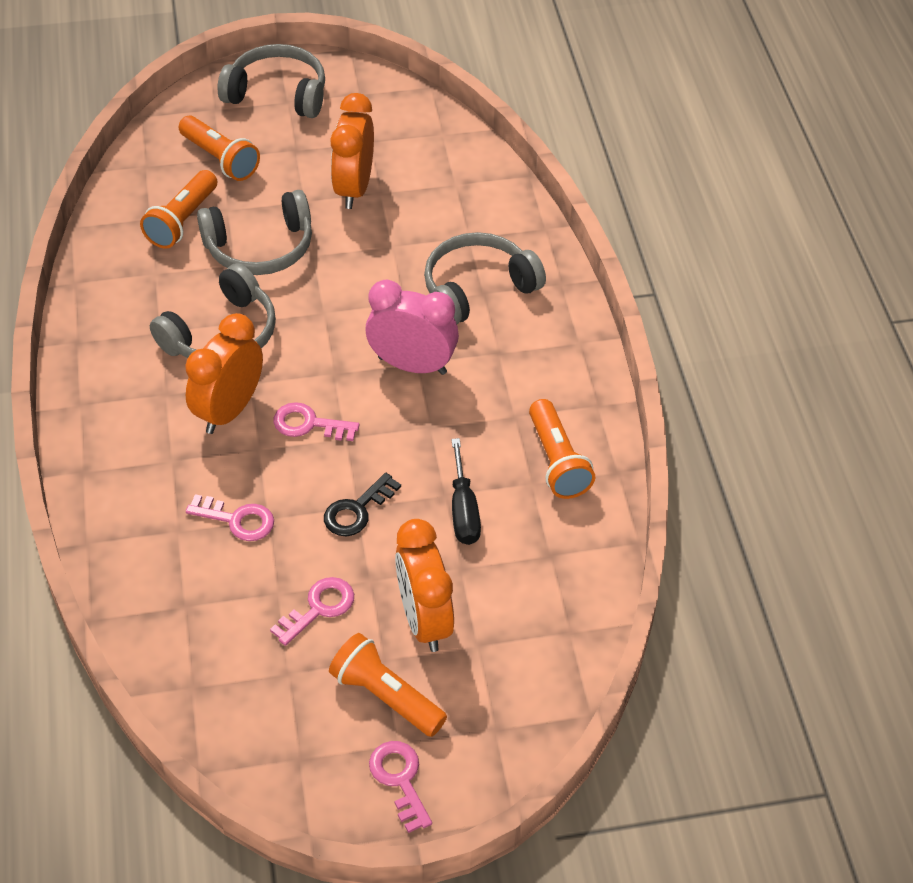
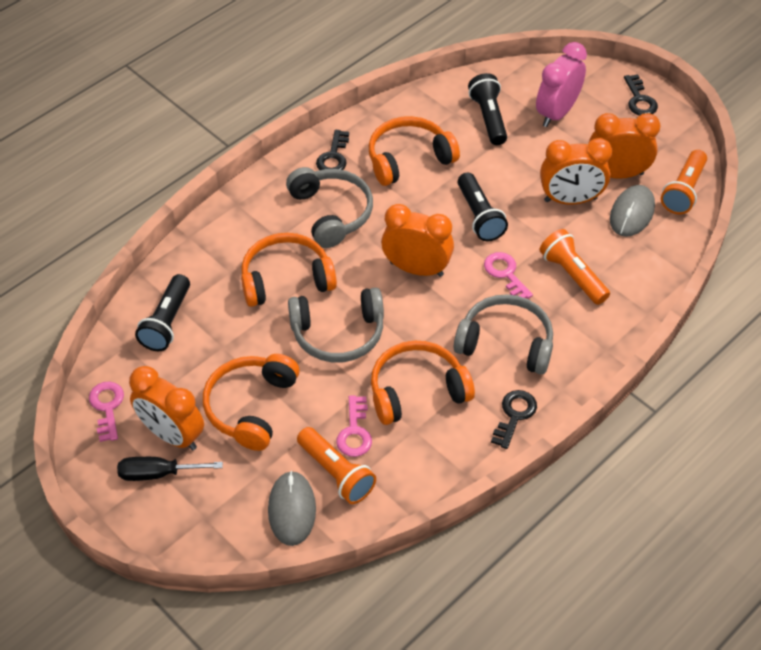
black flashlight: none = 0 -> [135,274,190,351] [458,173,508,241] [468,73,507,145] = 3
black key: [324,473,401,536] = 1 -> [316,130,349,170] [491,390,537,449] [624,74,658,116] = 3
grey headphones: [150,263,276,358] [197,190,312,275] [217,44,325,118] [424,232,546,324] = 4 -> [286,167,373,248] [288,288,384,362] [454,294,553,375] = 3
grey mouse: none = 0 -> [268,471,316,546] [610,185,655,237] = 2
orange clock: [185,313,263,434] [330,93,374,209] [395,519,454,652] = 3 -> [129,366,204,450] [381,204,454,277] [540,138,612,205] [589,113,660,179] = 4
orange flashlight: [140,170,217,249] [179,116,260,181] [329,633,447,737] [529,399,595,499] = 4 -> [297,427,376,504] [540,229,610,305] [661,150,707,214] = 3
orange headphones: none = 0 -> [203,354,300,451] [241,233,337,307] [369,116,460,186] [371,341,475,425] = 4
pink key: [186,494,274,541] [270,577,354,646] [273,402,359,441] [369,741,432,833] = 4 -> [89,381,124,442] [336,395,372,457] [484,252,533,299] = 3

